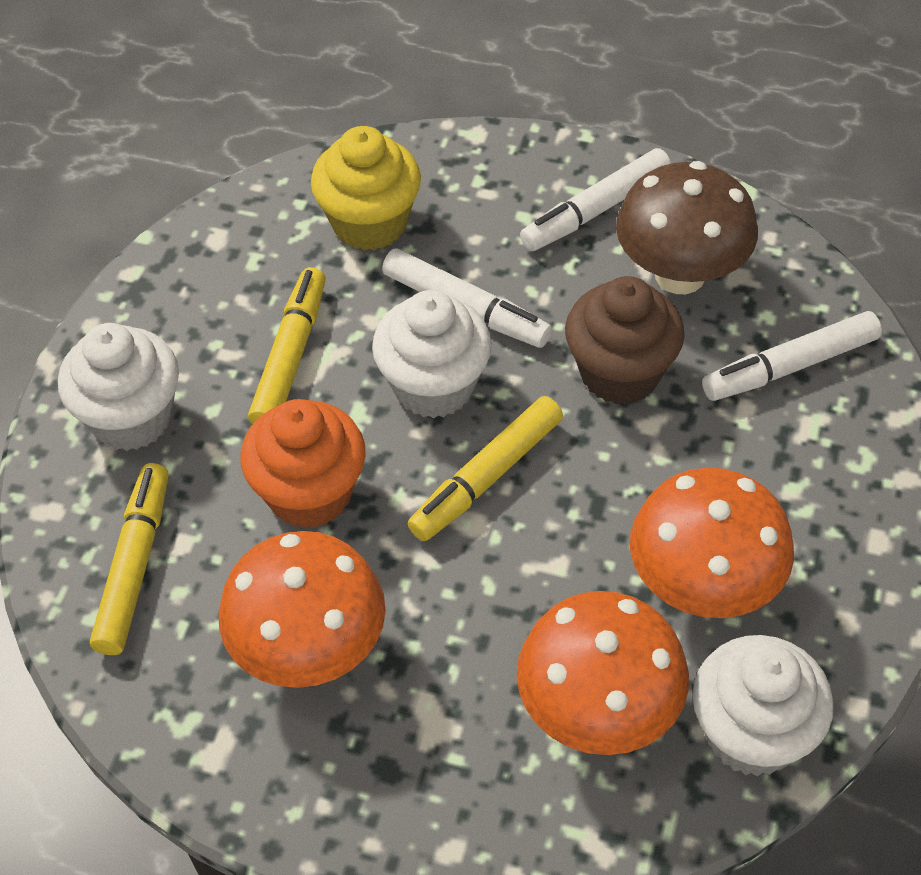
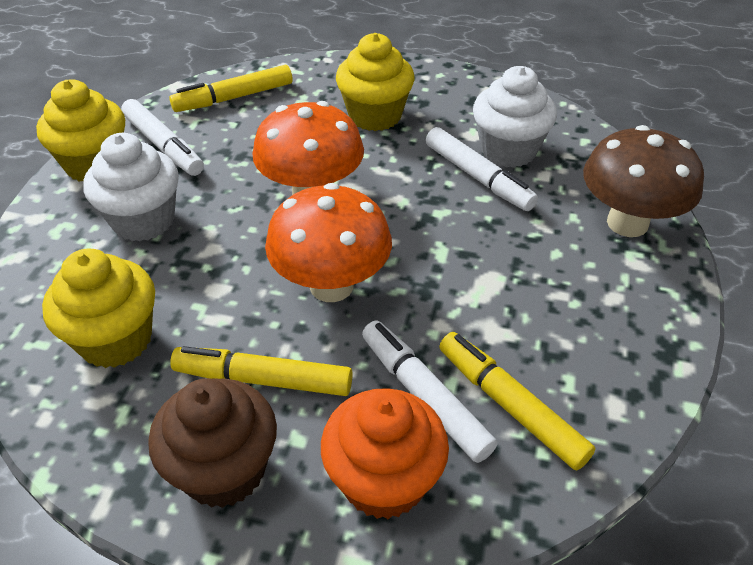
orange mushroom: [219,531,386,688] [517,591,689,755] [630,468,794,618] = 3 -> [252,101,364,195] [265,183,392,302] = 2
white cupcake: [58,323,179,451] [372,290,492,419] [693,635,834,777] = 3 -> [83,133,179,242] [473,66,557,168] = 2
yellow cupcake: [311,126,421,251] = 1 -> [36,79,125,182] [42,249,155,368] [336,33,414,131] = 3

